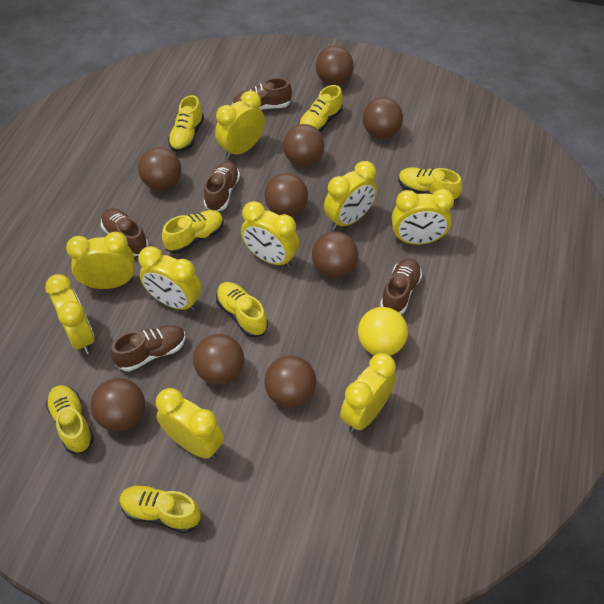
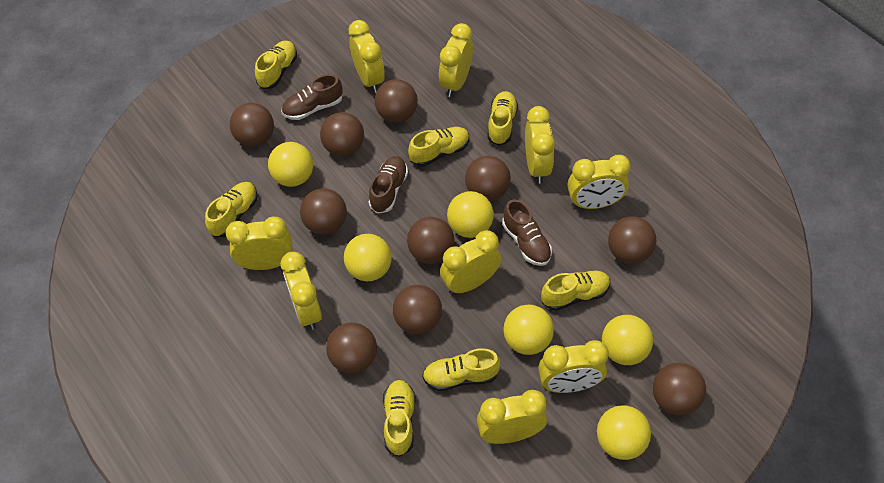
brown ball: [90,378,145,432] [138,147,181,190] [193,334,244,385] [264,173,308,217] [264,355,316,408] [283,124,324,166] [312,231,358,278] [316,46,354,85] [363,97,403,139] = 9 -> [230,103,274,147] [300,188,347,235] [320,112,364,156] [326,322,377,373] [375,79,418,123] [393,285,442,334] [407,217,454,264] [465,156,511,201] [608,216,656,264] [653,363,706,415] = 10
brown shoe: [101,208,149,256] [111,325,186,372] [204,161,240,211] [232,78,292,110] [380,258,422,314] = 5 -> [282,74,343,120] [369,156,408,214] [502,199,552,266] = 3
yellow ball: [358,307,408,355] = 1 -> [268,142,313,187] [344,234,392,281] [447,191,494,238] [503,305,554,355] [597,405,651,460] [602,315,653,365] = 6

